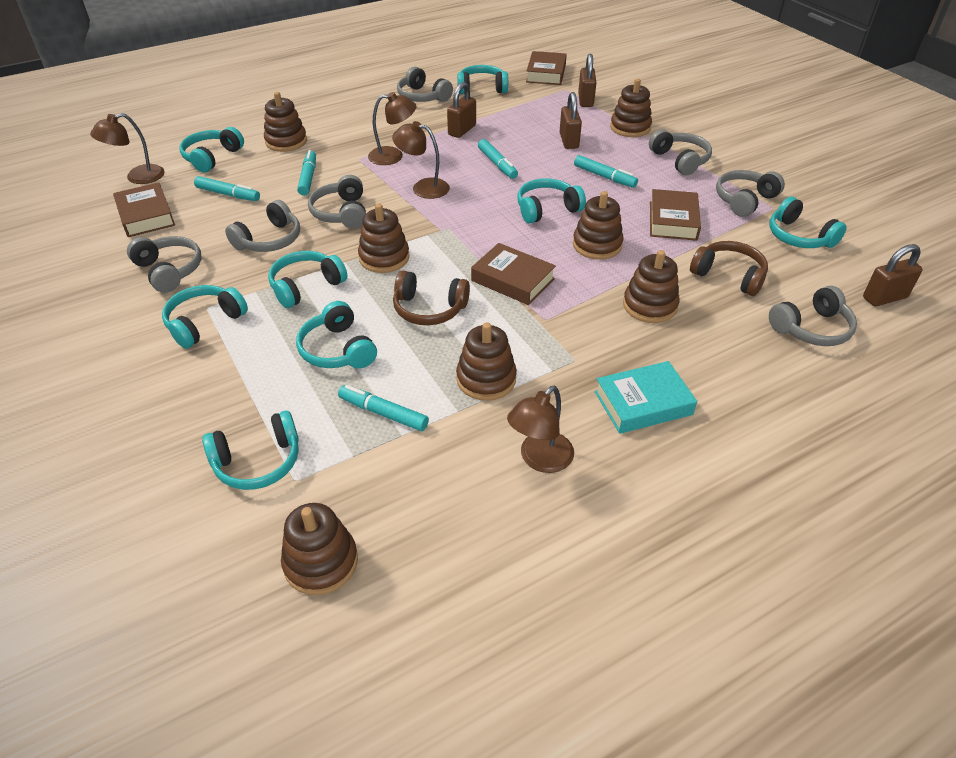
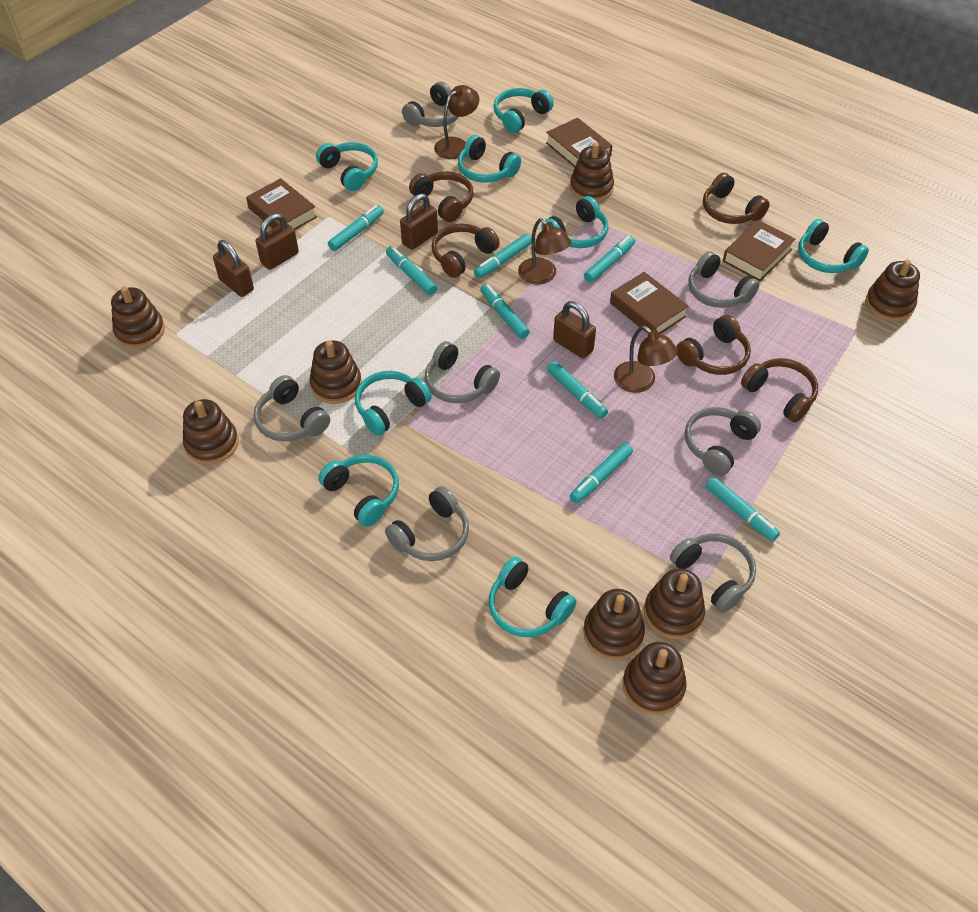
brown headphones: [393,270,470,325] [690,241,768,296] = 2 -> [409,171,473,222] [432,223,500,278] [677,315,751,375] [703,173,770,224] [741,358,818,423] = 5
brown lamp: [90,113,165,184] [368,92,416,165] [392,121,450,199] [507,386,574,473] = 4 -> [434,85,479,159] [518,218,571,284] [614,326,678,393] = 3
brown stacking toy: [264,92,307,152] [281,503,358,595] [358,203,409,273] [456,322,517,401] [573,191,624,260] [610,79,652,137] [623,250,679,323] = 7 -> [111,286,165,349] [183,399,238,465] [310,340,362,404] [570,143,614,202] [583,589,645,660] [623,642,687,715] [644,568,705,639] [865,260,920,322] = 8
turquoise book: [595,361,697,434] = 1 -> none = 0
turquoise marker: [194,176,260,201] [297,150,316,196] [338,385,429,431] [478,139,518,179] [574,155,638,188] = 5 -> [328,205,384,251] [386,246,437,295] [474,234,532,278] [480,284,530,339] [547,361,608,419] [570,443,633,503] [584,236,635,283] [706,477,780,541] = 8

